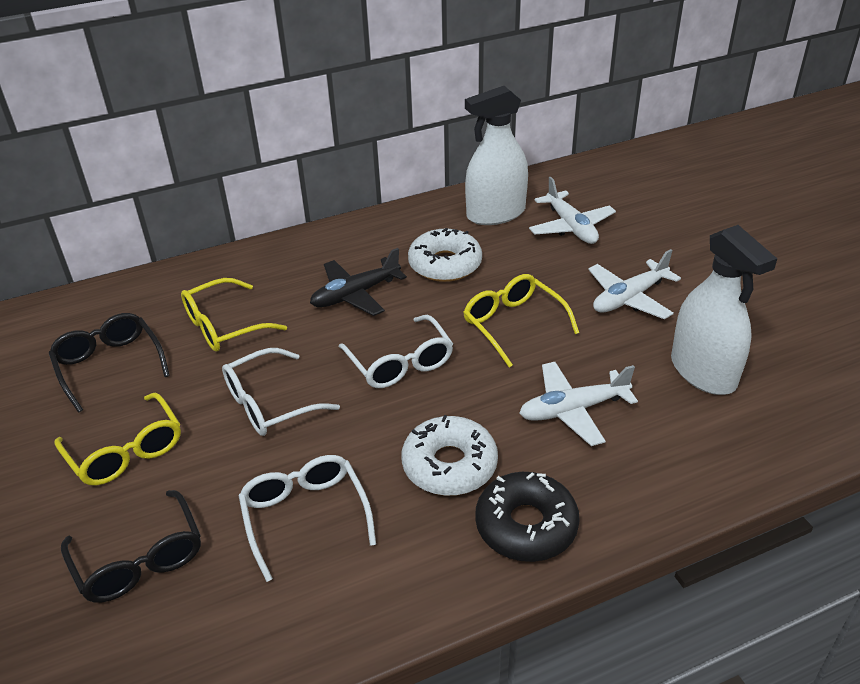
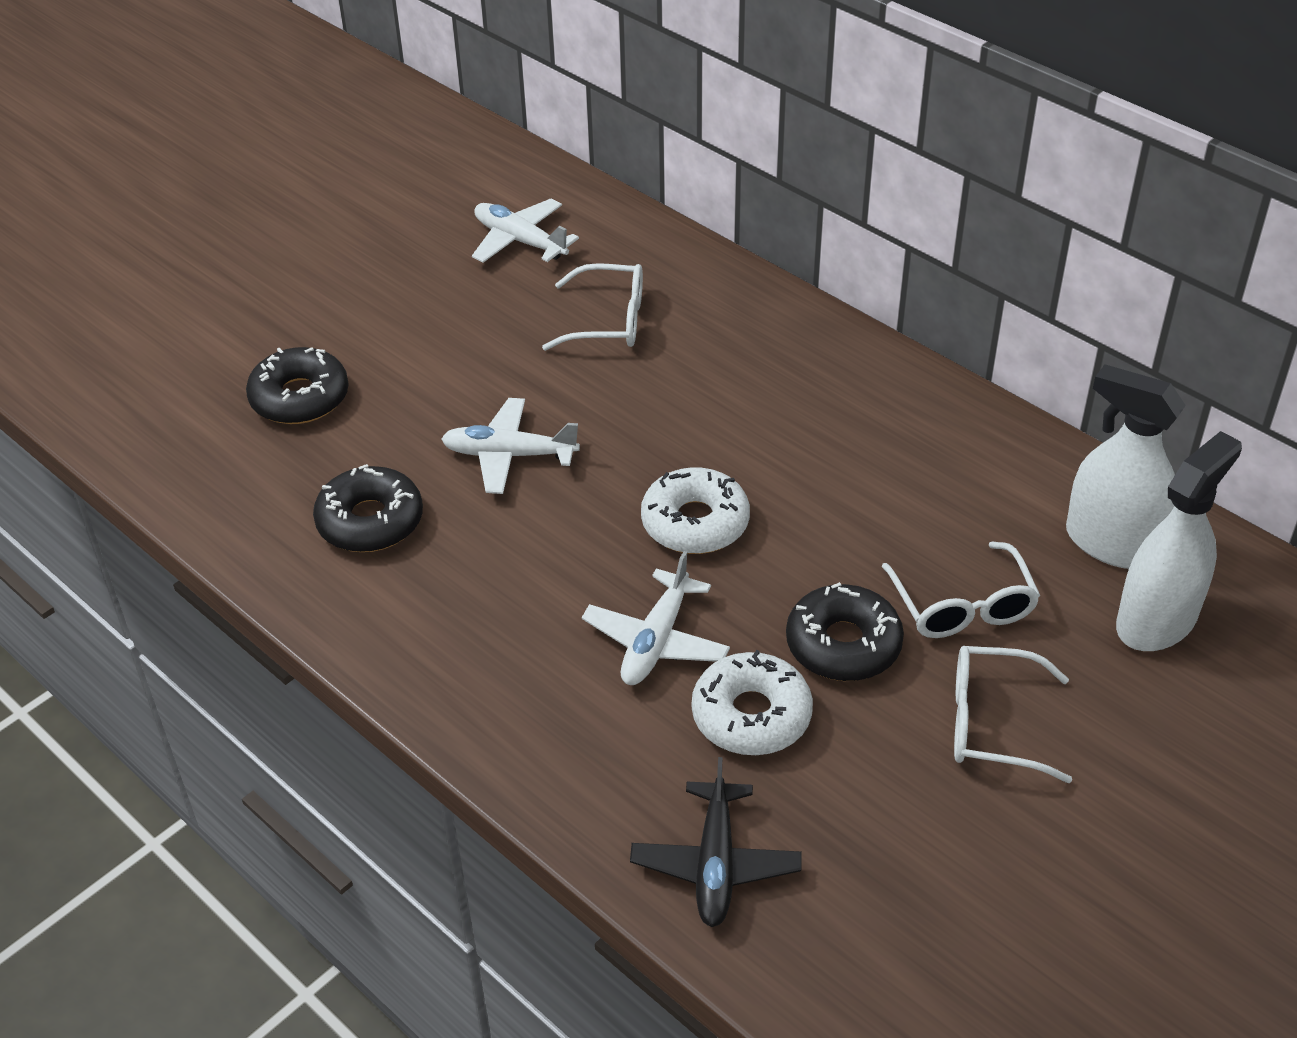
black donut: [475,472,580,562] = 1 -> [246,347,348,424] [313,464,423,552] [786,582,904,681] = 3
black glasses: [49,313,170,413] [61,490,201,602] = 2 -> none = 0
yellow glasses: [54,393,181,486] [181,278,287,352] [463,274,579,367] = 3 -> none = 0

